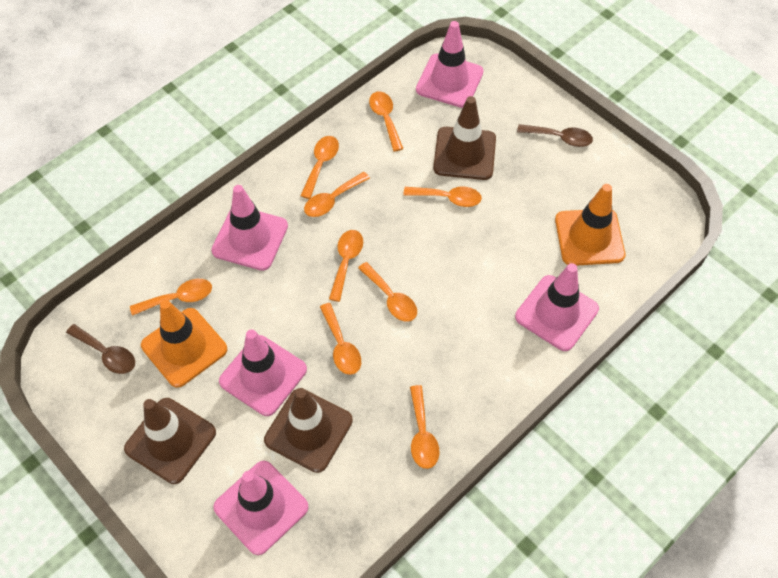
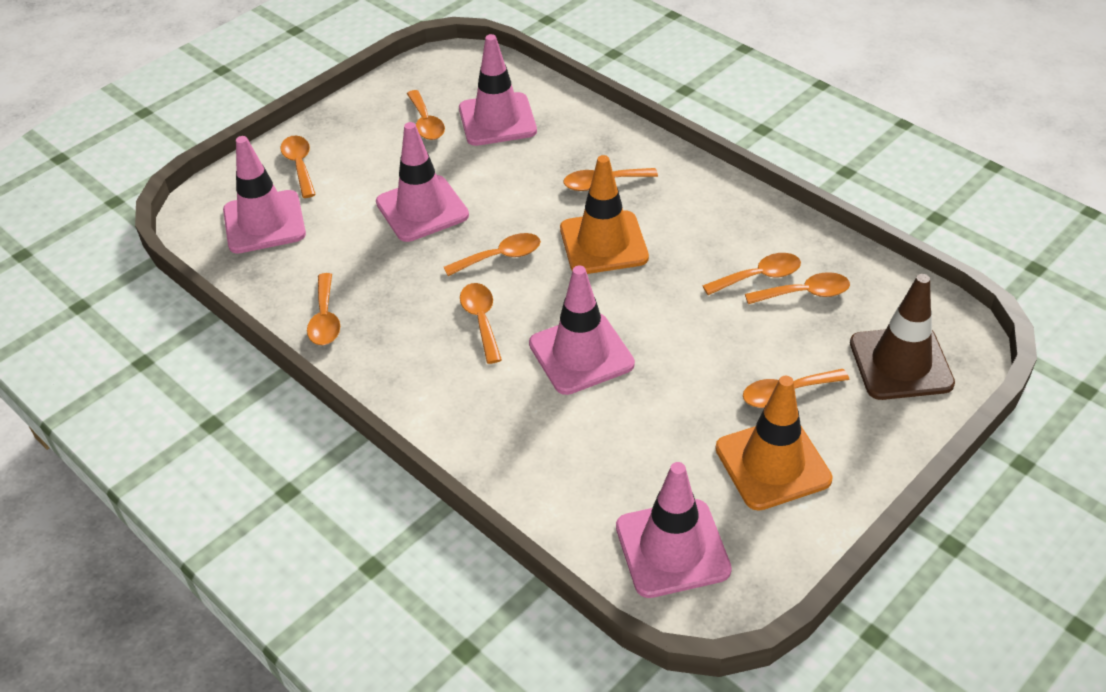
brown spoon: [66,324,135,374] [517,124,593,147] = 2 -> none = 0
brown traffic cone: [124,398,216,484] [264,388,353,473] [433,96,496,180] = 3 -> [850,274,955,400] = 1

